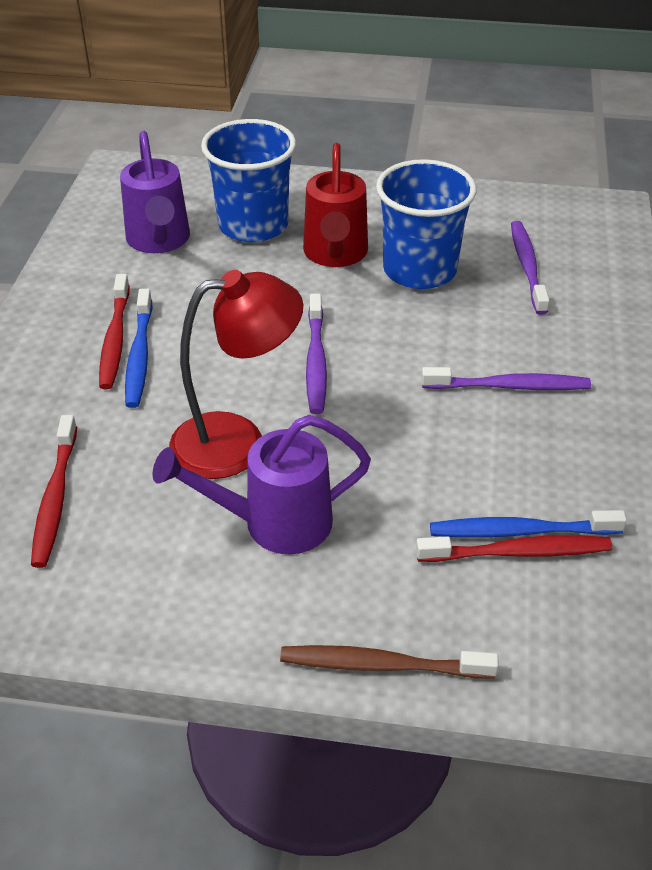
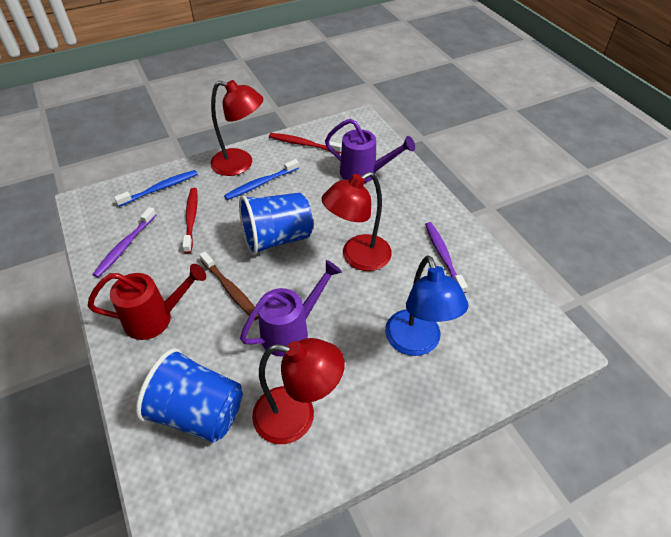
blue lamp: none = 0 -> [385,256,468,356] = 1
purple toothbrush: [306,294,327,414] [421,367,591,390] [511,221,550,315] = 3 -> [92,207,156,278] [425,222,468,293] = 2
red lamp: [169,270,303,479] = 1 -> [210,80,263,176] [252,338,345,444] [322,171,392,271] = 3
red toothbrush: [31,415,77,568] [99,274,130,389] [416,535,612,562] = 3 -> [182,188,198,253] [269,133,342,154] = 2

